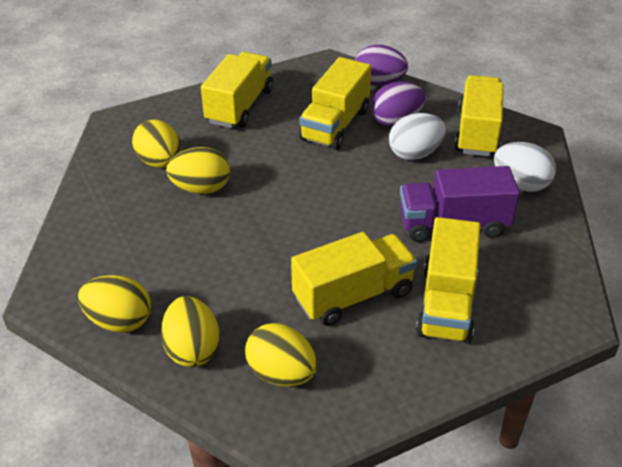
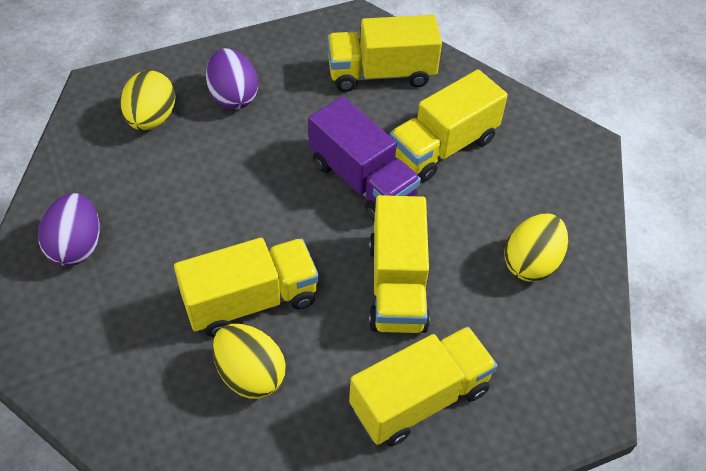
white egg: [389,113,446,160] [494,142,556,192] = 2 -> none = 0
yellow egg: [78,275,151,333] [132,119,181,168] [161,296,220,367] [166,147,230,194] [245,323,317,387] = 5 -> [121,70,175,130] [212,324,286,399] [504,214,568,282] = 3

